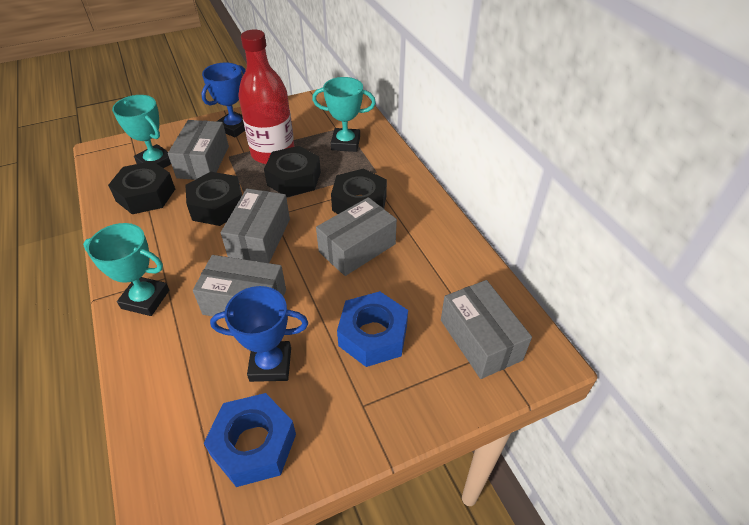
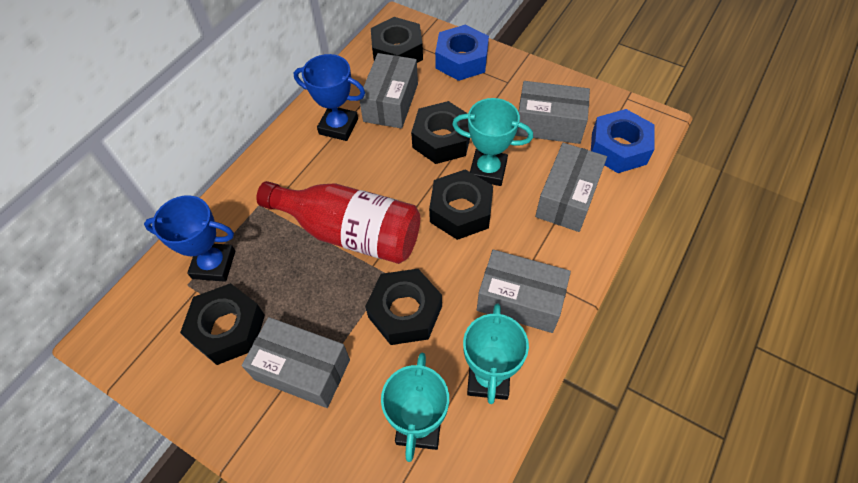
black nut: [108,161,175,214] [185,172,242,226] [264,146,321,197] [331,168,387,214] = 4 -> [180,283,265,365] [365,269,442,345] [371,17,423,63] [411,101,470,164] [429,169,493,240] = 5

